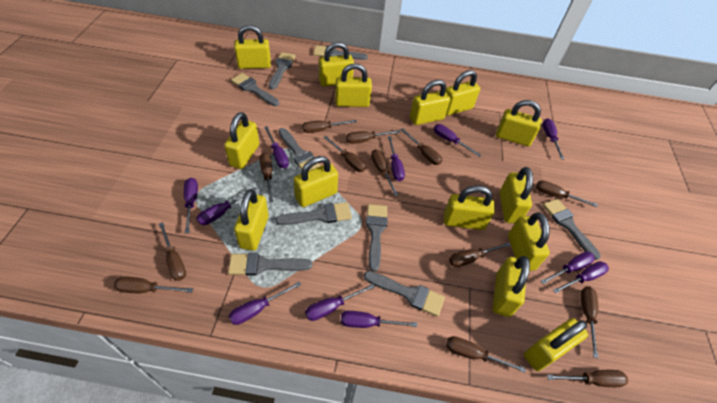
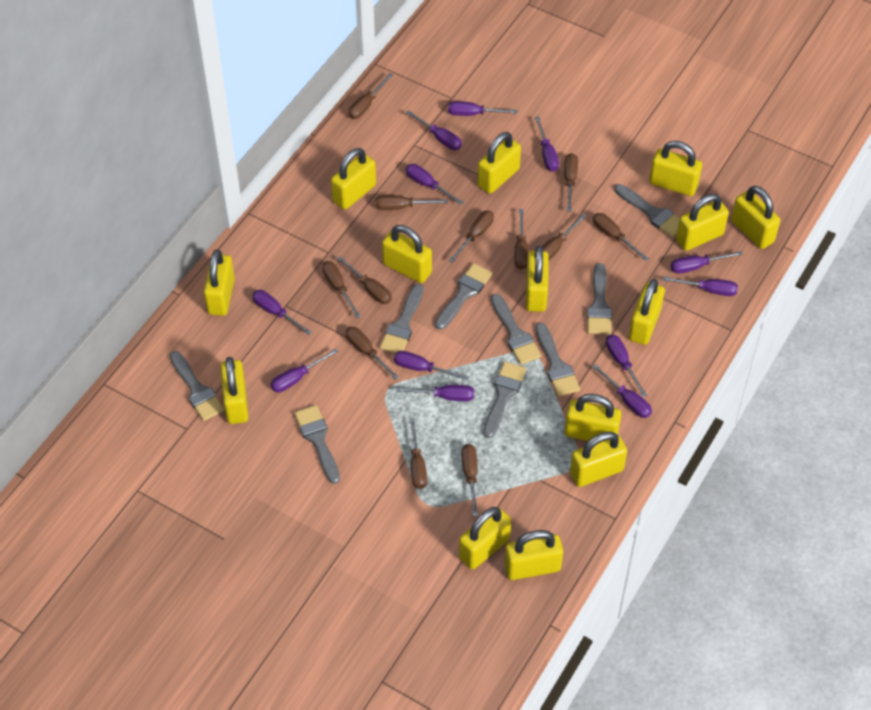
brown screwdriver: [114,276,193,293] [159,222,186,281] [260,153,273,202] [302,120,357,133] [323,136,366,172] [346,130,401,144] [371,149,398,196] [400,128,442,165] [446,336,526,373] [449,242,511,267] [536,180,598,207] [547,370,628,387] [581,287,599,358] = 13 -> [322,261,361,318] [337,256,392,304] [346,327,399,380] [348,73,393,119] [376,195,448,210] [409,418,427,489] [449,211,494,263] [461,444,478,516] [514,209,528,270] [542,214,586,260] [564,153,578,211] [593,213,649,261] = 12
purple screwdriver: [184,178,198,233] [196,187,257,225] [229,282,301,325] [264,126,289,169] [305,284,375,321] [341,311,417,328] [388,136,405,181] [434,124,481,157] [541,251,595,284] [542,119,564,159] [553,261,609,293] = 11 -> [252,290,312,335] [271,348,338,393] [394,351,469,380] [396,385,474,401] [406,110,462,150] [406,164,464,205] [448,101,518,116] [535,116,559,172] [592,364,652,418] [606,335,647,397] [662,277,738,296] [671,251,743,274] = 12

